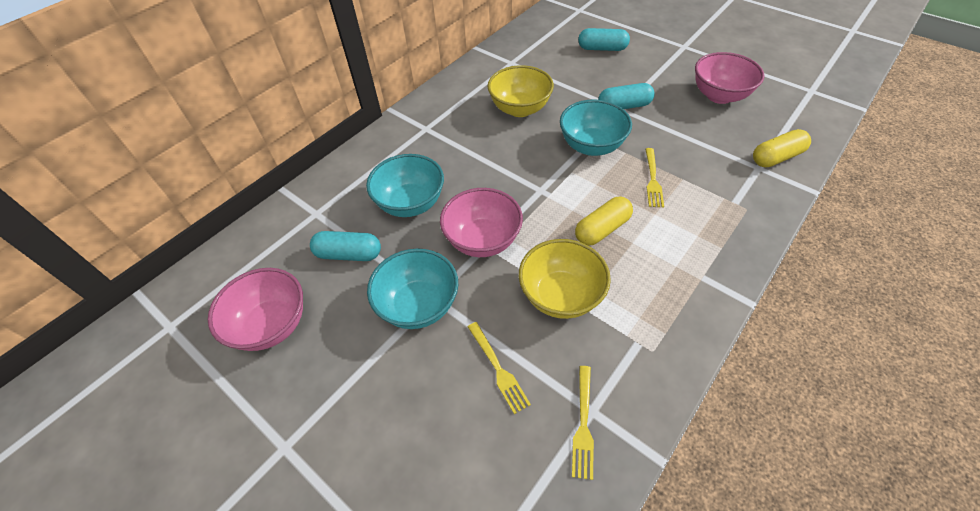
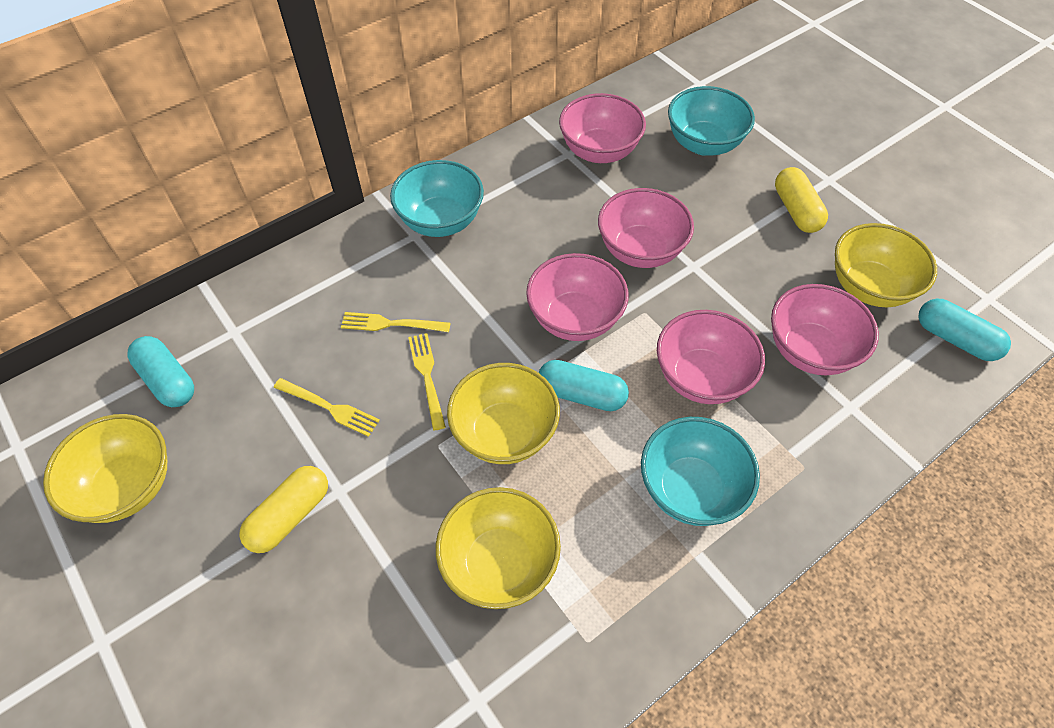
pink bowl: [208,268,303,351] [440,188,523,257] [695,52,765,104] = 3 -> [526,253,629,341] [559,93,646,163] [598,188,694,268] [657,310,765,404] [771,284,879,375] = 5
yellow bowl: [488,65,554,117] [519,239,611,319] = 2 -> [43,414,167,523] [436,487,561,609] [447,363,560,464] [835,223,937,307] = 4

